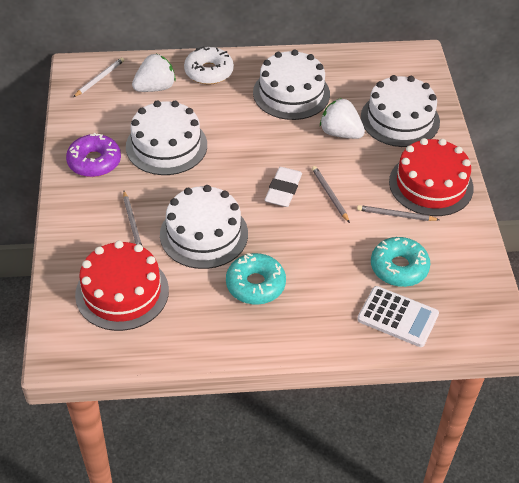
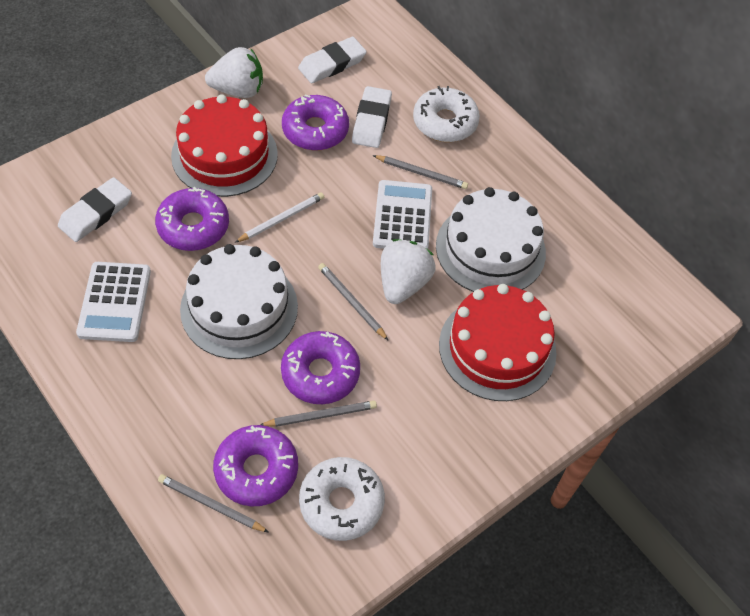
grey pencil: [123,191,142,245] [312,166,350,223] [357,205,440,221] = 3 -> [158,474,269,533] [260,401,377,427] [318,263,389,341] [373,155,468,189] = 4
purple donut: [66,133,121,177] = 1 -> [155,187,229,251] [213,425,298,506] [281,331,360,404] [282,95,349,151] = 4
turquoise donut: [226,253,286,304] [371,237,430,287] = 2 -> none = 0
white cake: [126,100,207,175] [160,185,248,269] [253,49,330,120] [361,75,440,147] = 4 -> [180,244,298,359] [436,187,546,292] = 2
white calculator: [357,286,439,347] = 1 -> [76,262,151,342] [373,180,432,249] = 2
white donut: [184,46,234,85] = 1 -> [299,457,385,541] [413,86,480,142] = 2
white eraser: [265,167,302,207] = 1 -> [58,177,132,242] [298,37,367,83] [352,86,392,148] = 3

